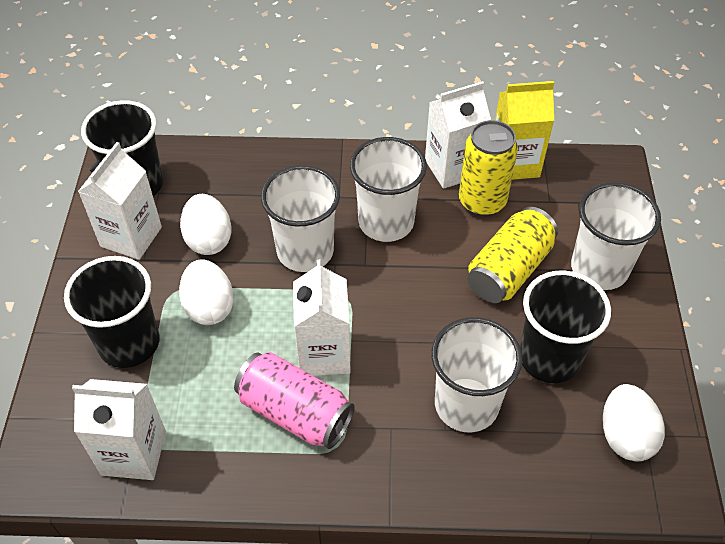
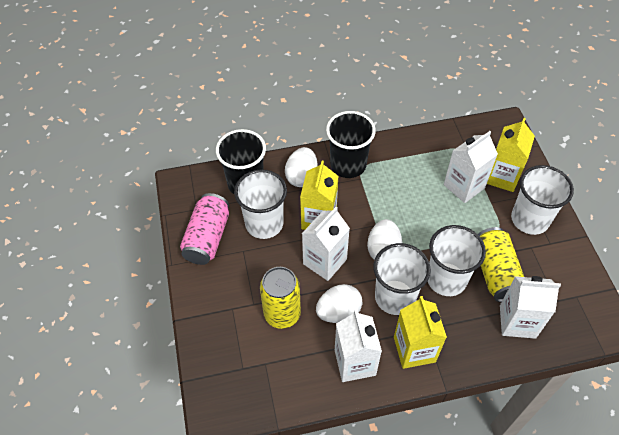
black cup: [64,256,160,368] [81,100,163,196] [520,270,611,383] = 3 -> [216,129,266,194] [326,111,376,178] = 2
yellow carton: [495,81,554,180] = 1 -> [300,161,338,230] [394,296,447,369] [487,118,535,192] = 3

